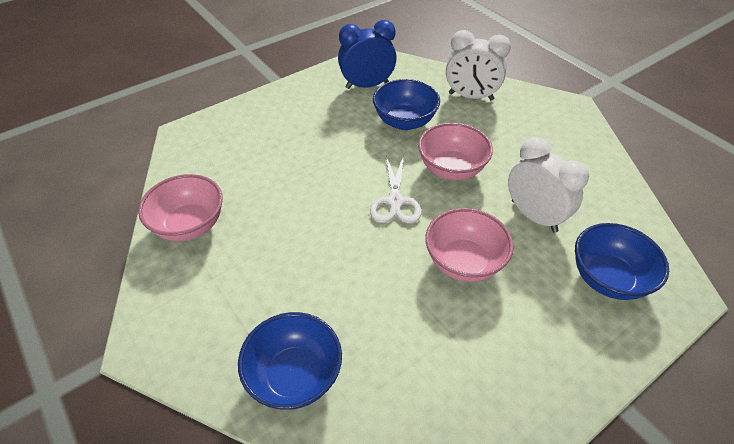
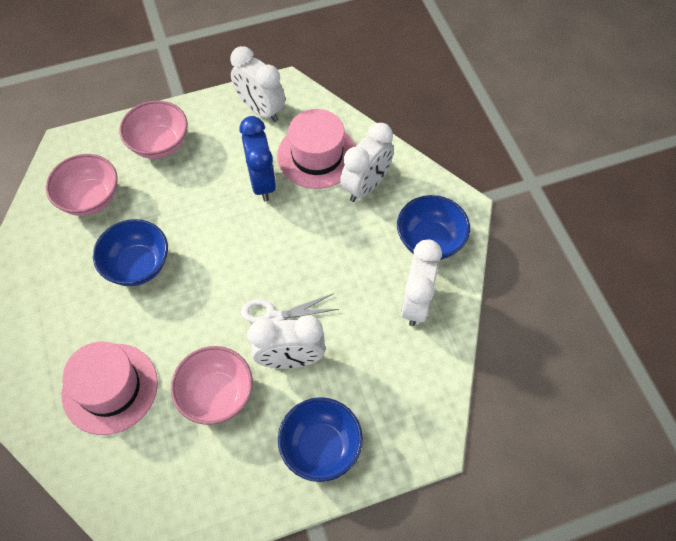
pink hat: none = 0 -> [62,342,158,435] [277,109,356,189] = 2
white clock: [446,30,511,100] [508,137,589,232] = 2 -> [230,46,285,122] [249,315,325,369] [340,123,394,202] [401,239,442,326] = 4

